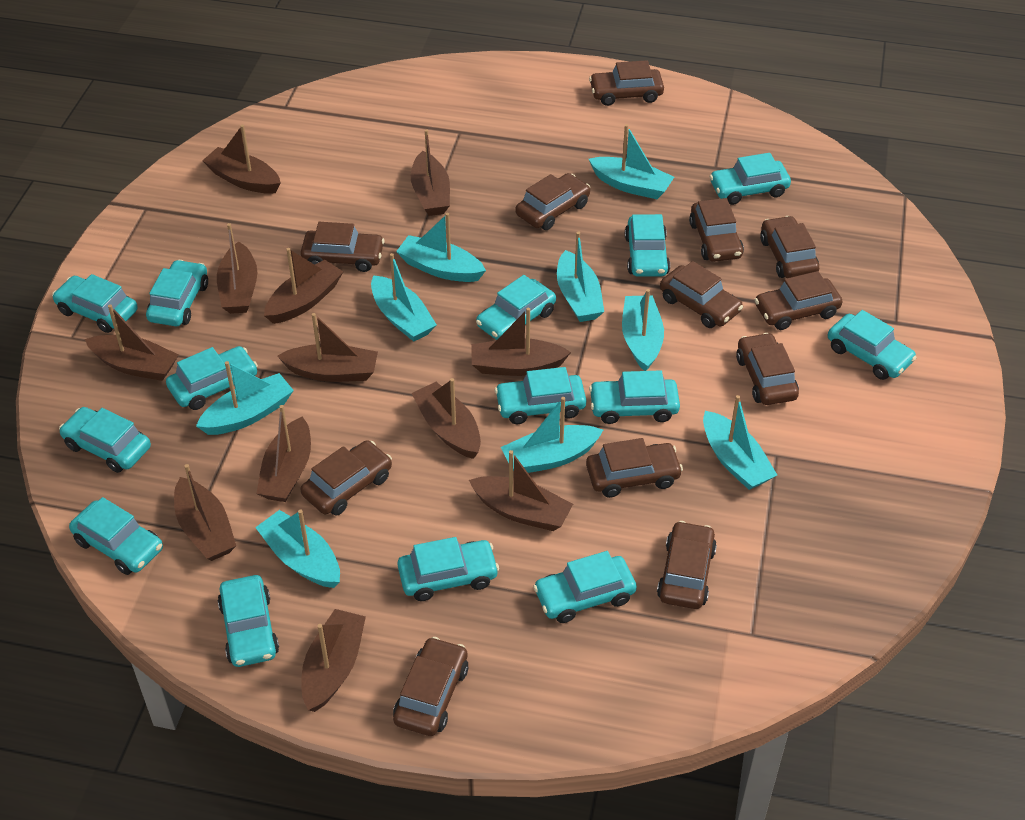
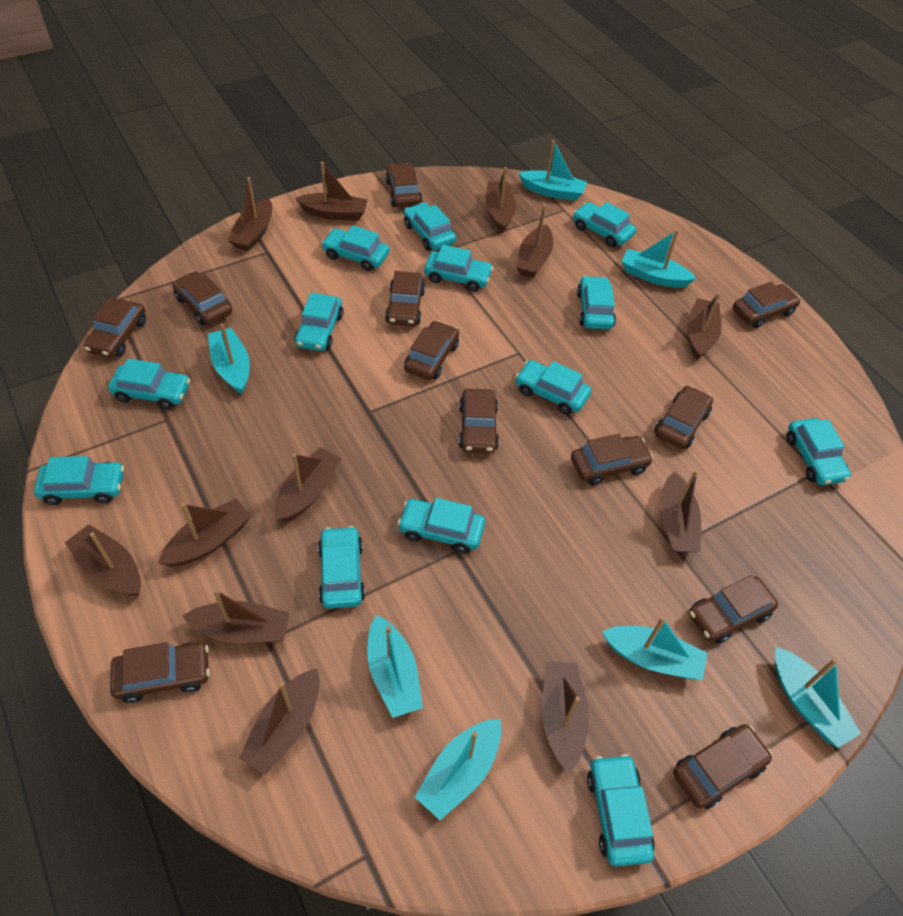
turquoise boat: [196,361,294,435] [255,510,340,588] [371,253,437,342] [396,213,486,282] [501,397,603,473] [557,231,604,322] [589,124,674,199] [622,289,664,371] [703,395,777,490] = 9 -> [208,324,250,394] [367,615,423,718] [415,719,501,820] [519,140,587,201] [602,617,708,680] [621,230,697,288] [775,647,861,748] = 7
turquoise car: [52,274,138,333] [59,407,151,473] [69,497,163,575] [146,260,208,326] [166,346,258,410] [217,575,279,667] [398,537,499,601] [476,275,556,340] [495,367,586,424] [533,551,637,623] [589,370,680,424] [625,214,670,277] [710,153,791,205] [828,310,917,380] = 14 -> [34,456,124,505] [108,359,190,409] [295,293,343,351] [318,526,365,609] [321,225,390,271] [398,498,485,554] [404,202,456,251] [424,245,493,292] [515,360,591,415] [573,202,636,247] [577,276,616,329] [587,754,655,867] [786,418,851,485] = 13

